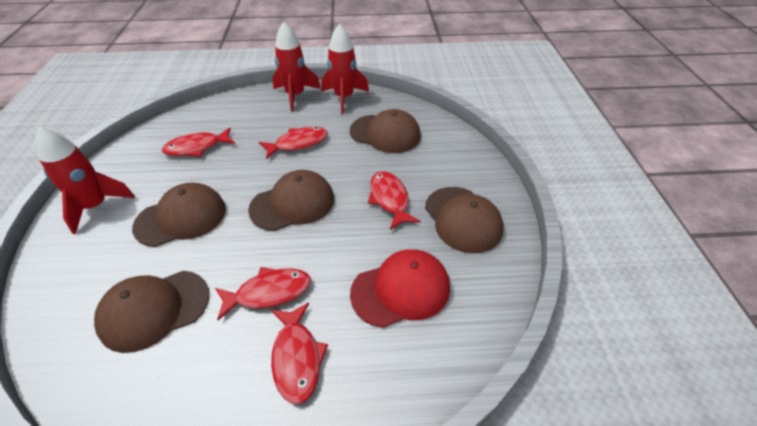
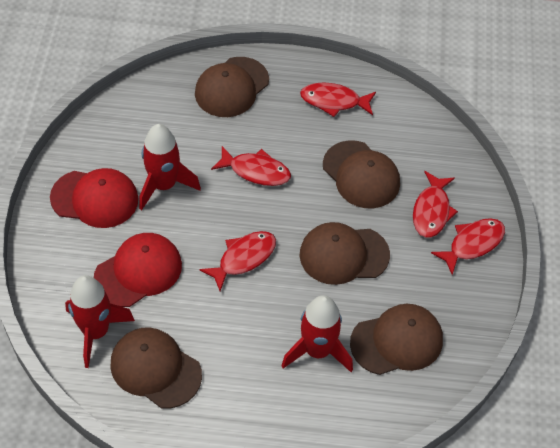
red cap: [350,249,450,328] = 1 -> [50,168,139,228] [94,233,182,307] = 2

